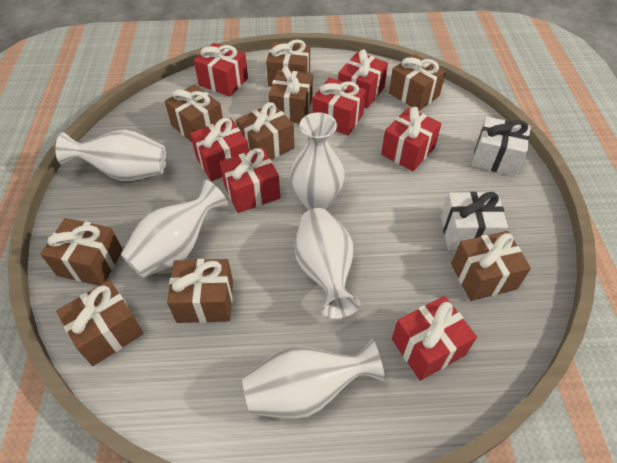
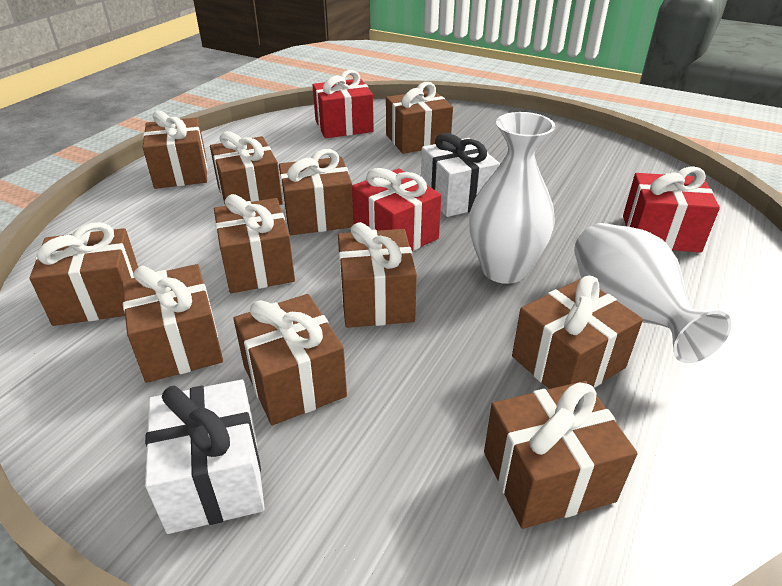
brown gift: [41,218,123,286] [56,280,144,366] [165,84,223,142] [167,259,233,323] [236,102,294,160] [266,39,310,87] [268,66,313,124] [389,54,446,111] [451,231,531,301] = 9 -> [30,222,138,326] [122,264,223,383] [143,110,207,189] [210,131,283,206] [214,194,295,293] [233,294,347,425] [279,149,354,235] [338,222,417,328] [386,82,453,154] [484,381,637,529] [512,276,643,389] = 11
red gift: [190,118,249,181] [194,43,248,97] [220,148,280,213] [312,77,366,135] [338,49,388,108] [381,107,442,171] [392,296,477,381] = 7 -> [313,70,374,138] [352,168,442,251] [623,166,720,252] = 3
white vase: [55,130,167,181] [121,180,228,278] [243,339,385,419] [290,112,345,210] [295,208,360,319] = 5 -> [469,112,555,284] [574,223,732,363] = 2

